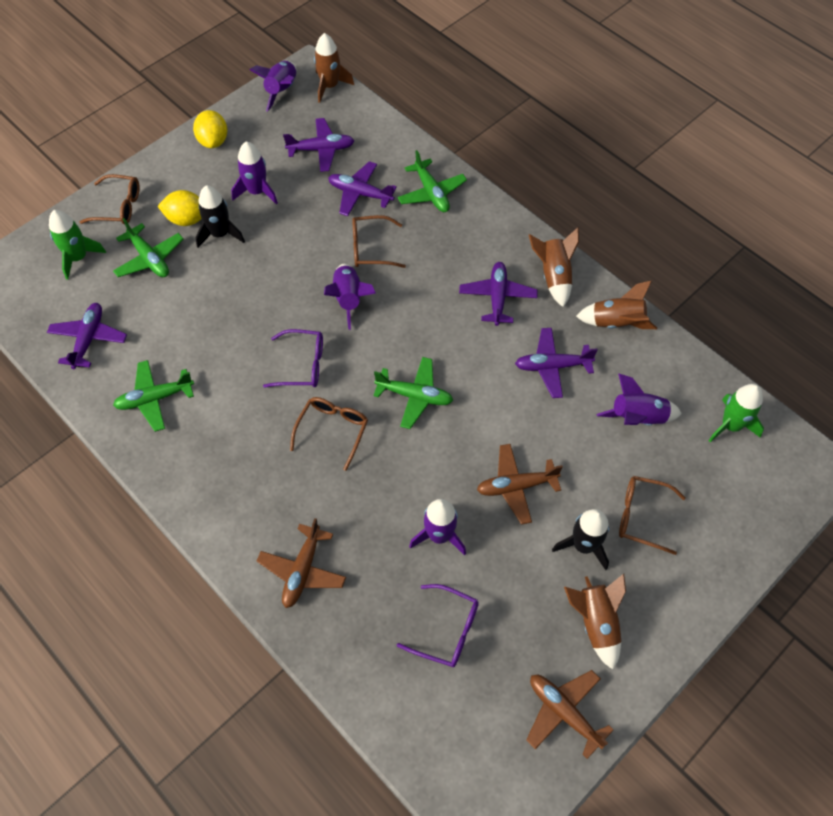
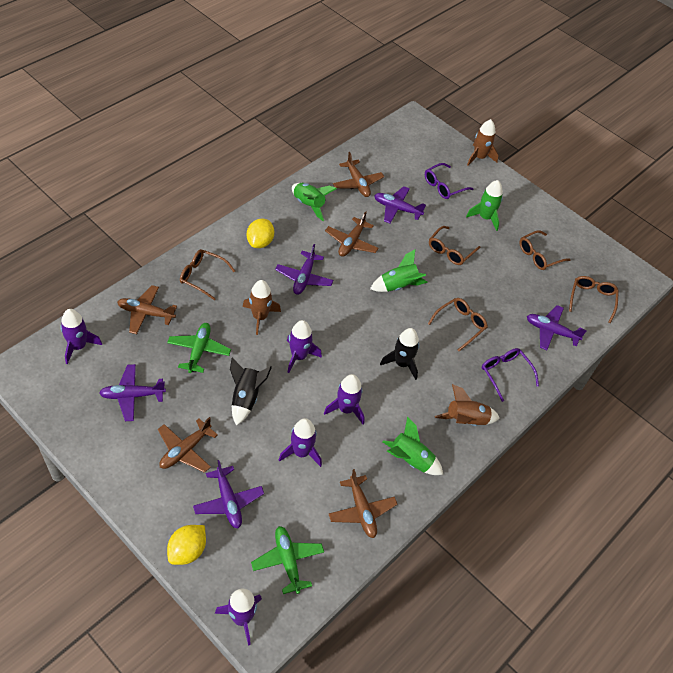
brown glasses: [80,174,140,224] [290,397,368,471] [352,215,406,268] [619,476,685,555] = 4 -> [180,249,235,300] [428,298,488,351] [429,226,481,265] [519,230,571,270] [569,276,619,323] = 5
brown plane: [257,518,346,608] [477,444,563,525] [526,670,613,759] = 3 -> [117,285,177,334] [158,417,218,473] [325,211,379,257] [329,469,398,538] [333,152,384,197] = 5
brown rocket: [314,33,354,103] [529,227,579,307] [564,574,626,670] [576,280,657,329] = 4 -> [243,280,281,335] [435,384,499,426] [467,119,498,166] = 3
green plane: [113,218,183,277] [113,360,194,432] [373,357,453,429] [397,150,467,212] = 4 -> [167,323,231,373] [251,526,324,594] = 2
green rocket: [49,210,106,280] [708,384,764,442] = 2 -> [292,183,337,221] [370,249,428,292] [382,417,443,475] [466,180,503,231] = 4

